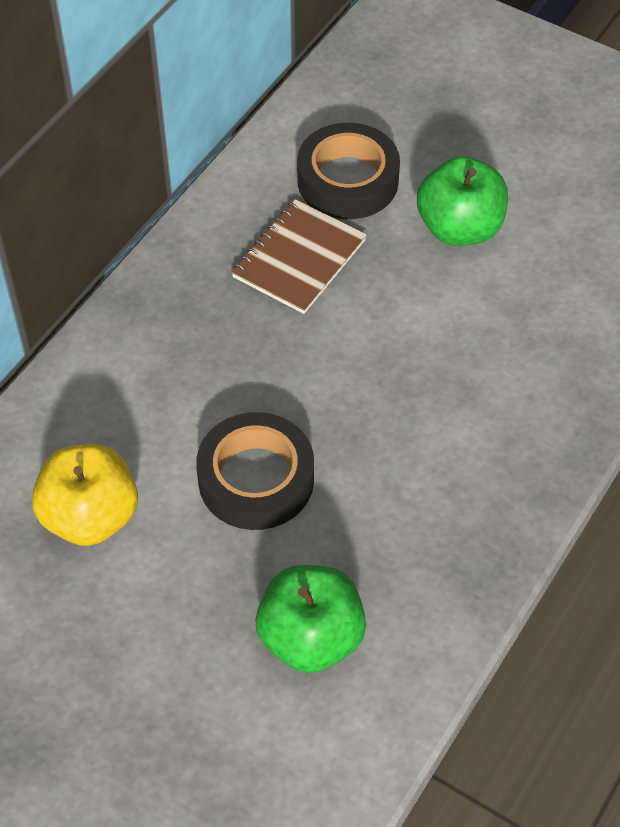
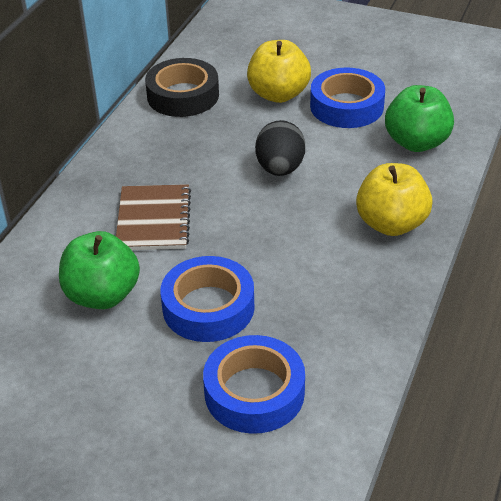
black egg: none = 0 -> [255,120,305,176] = 1
black tape: [196,412,314,530] [297,123,400,219] = 2 -> [145,58,219,117] = 1
blue tape: none = 0 -> [160,256,255,342] [203,335,305,434] [310,67,385,128] = 3
yellow apple: [32,444,138,546] = 1 -> [247,40,311,103] [356,163,432,236] = 2

